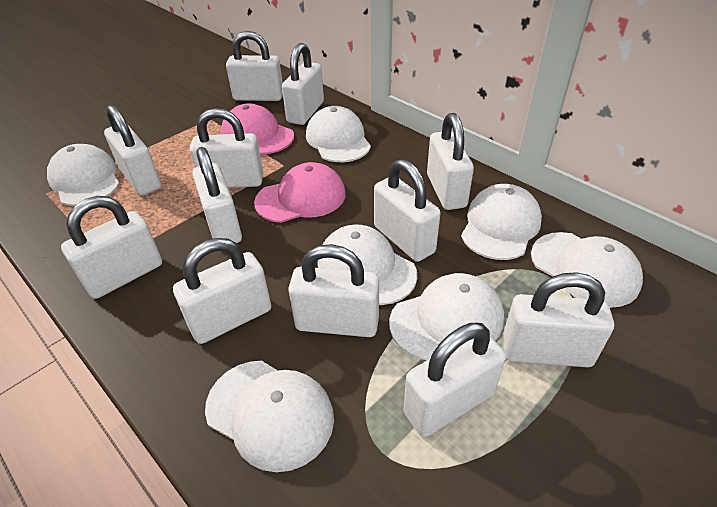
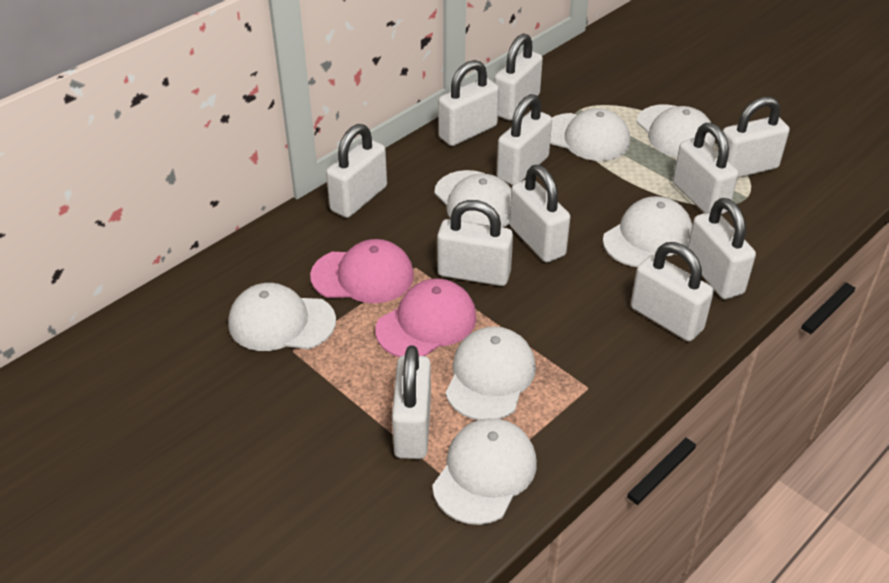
white padlock: [61,196,162,299] [104,105,161,195] [173,238,271,344] [190,108,264,188] [192,147,242,243] [226,31,283,101] [282,43,324,125] [288,244,379,337] [374,159,441,262] [403,323,506,437] [427,113,474,210] [502,272,614,367] = 12 -> [326,124,387,218] [392,345,431,459] [437,200,513,286] [438,60,499,146] [494,33,543,121] [497,94,552,185] [509,165,570,263] [631,242,714,341] [673,123,738,214] [687,198,756,299] [718,97,790,178] = 11

